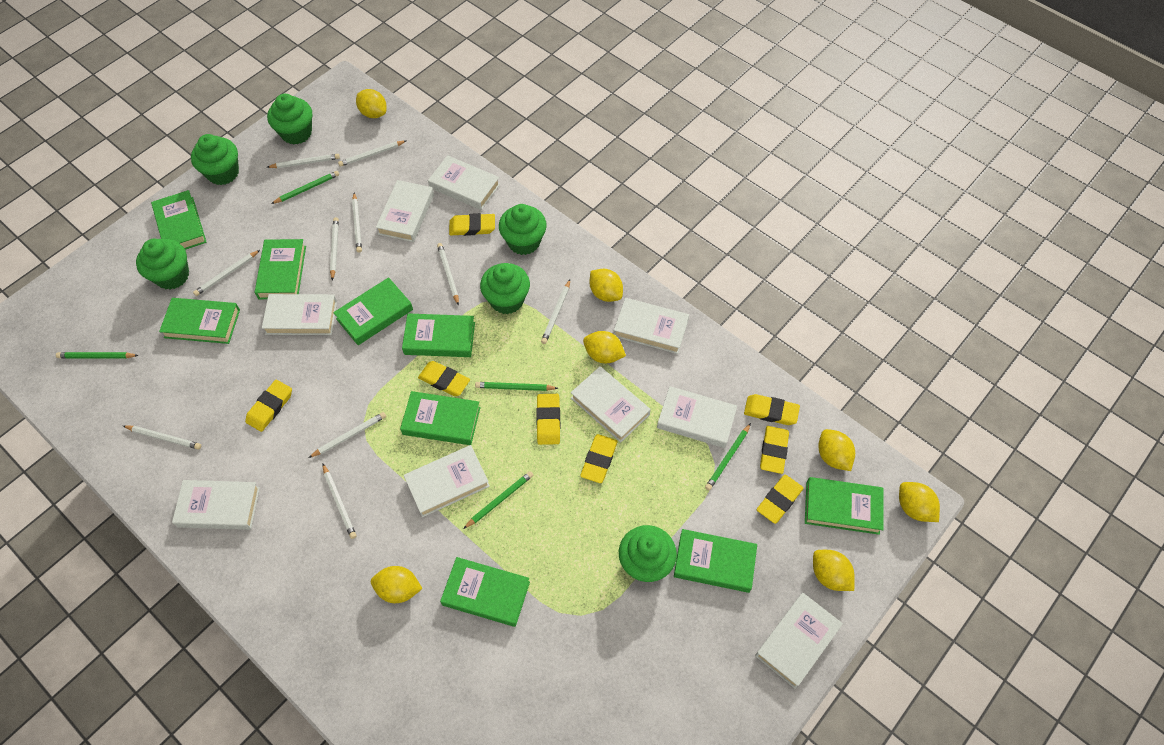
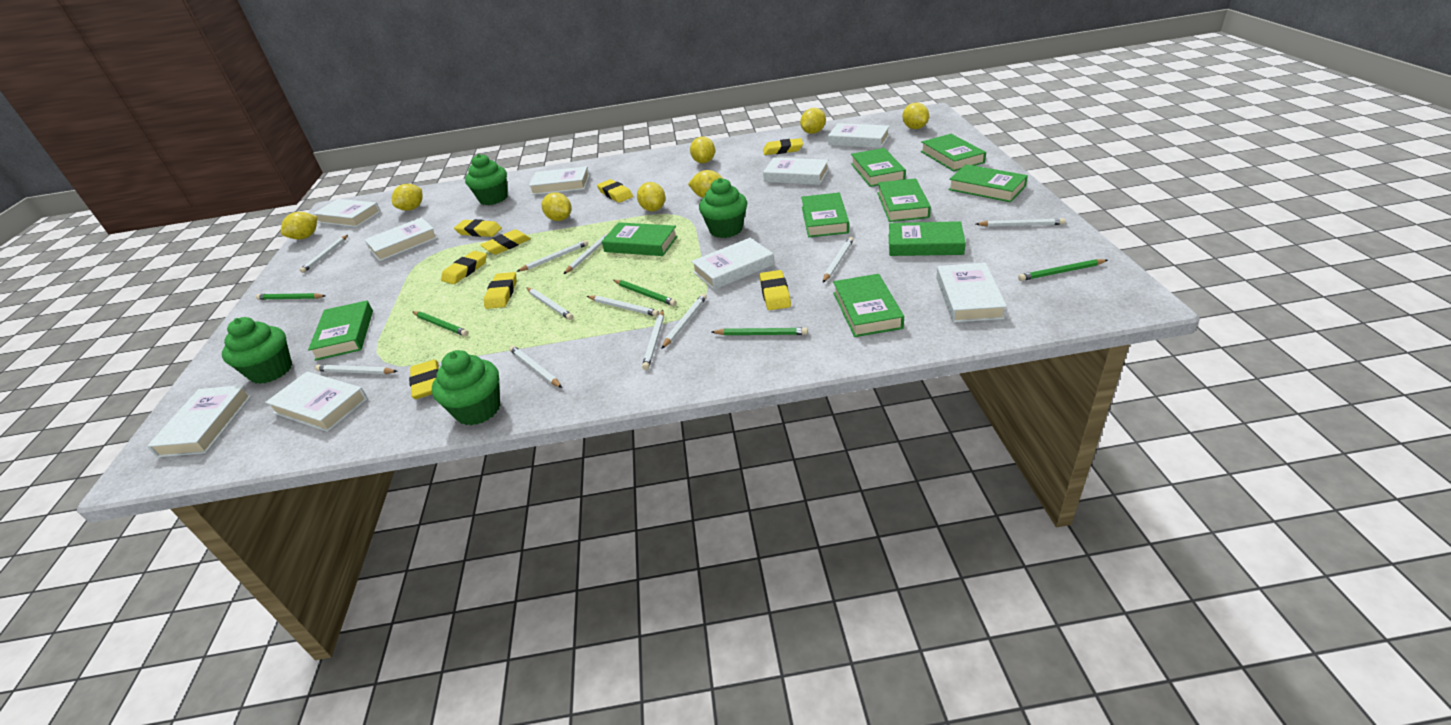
green cupcake: [136,239,189,290] [191,134,239,185] [267,94,312,145] [480,263,530,314] [499,204,547,255] [619,525,677,582] = 6 -> [222,317,292,384] [432,350,500,425] [465,154,507,205] [699,178,747,238] = 4
white pencil: [123,425,201,450] [193,250,260,296] [267,154,340,168] [309,412,386,458] [323,464,356,539] [330,217,339,280] [338,140,407,167] [352,193,362,253] [437,243,459,306] [541,280,570,344] = 10 -> [300,235,348,273] [315,365,398,374] [509,346,562,388] [516,240,588,272] [526,287,573,320] [564,233,608,274] [587,296,659,317] [642,310,664,370] [661,294,707,349] [823,237,854,282] [976,218,1065,227] = 11
yellow lemon: [356,89,387,118] [371,566,423,603] [583,331,626,363] [590,269,623,302] [813,550,855,591] [818,429,855,471] [899,482,940,522] = 7 -> [281,212,317,240] [392,184,423,211] [541,192,571,221] [637,182,665,211] [688,170,723,198] [690,137,715,163] [800,108,826,134] [902,103,929,129] = 8

